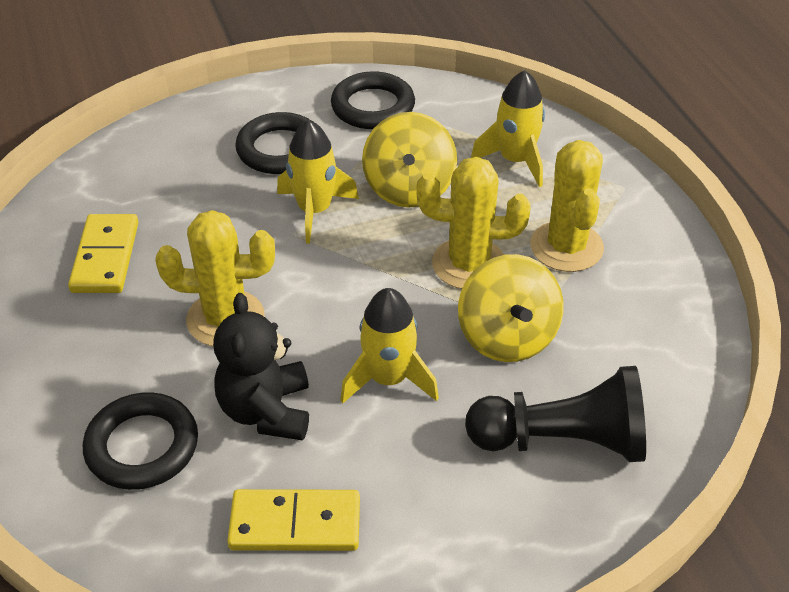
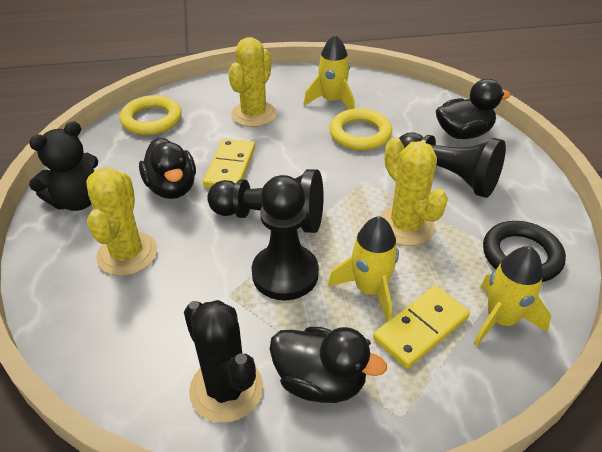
black cactus: none = 0 -> [184,300,263,423] = 1
black duck: none = 0 -> [139,138,196,199] [270,327,387,403] [436,79,511,139] = 3
black pawn: [465,366,646,462] = 1 -> [207,169,324,233] [252,175,319,300] [399,132,506,198] = 3
black ring: [83,392,198,490] [235,112,310,174] [331,71,415,129] = 3 -> [483,221,566,282] = 1
yellow ring: none = 0 -> [120,95,181,135] [329,108,392,150] = 2
yellow spinning top: [362,112,457,208] [458,254,564,362] = 2 -> none = 0

